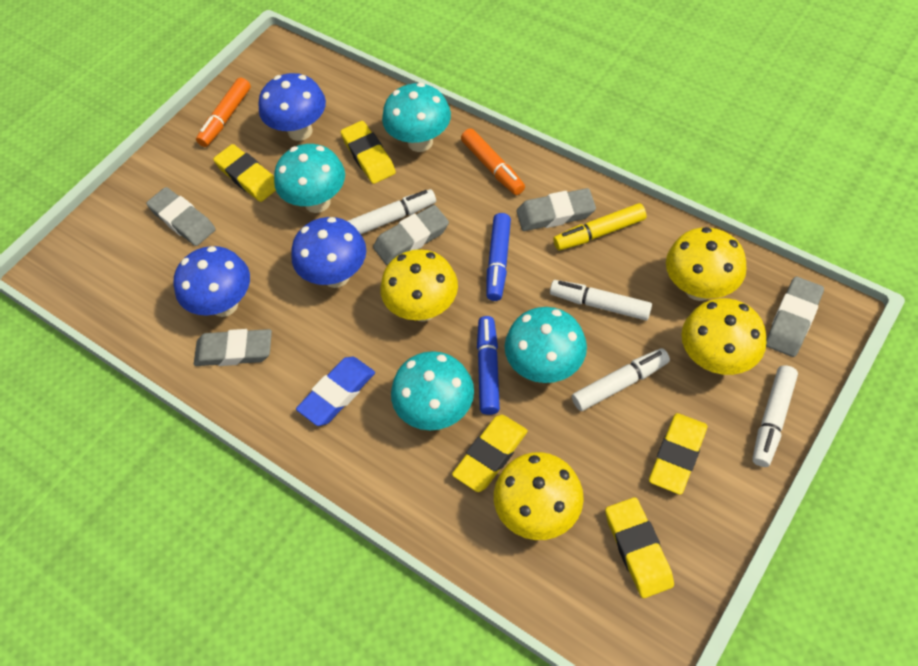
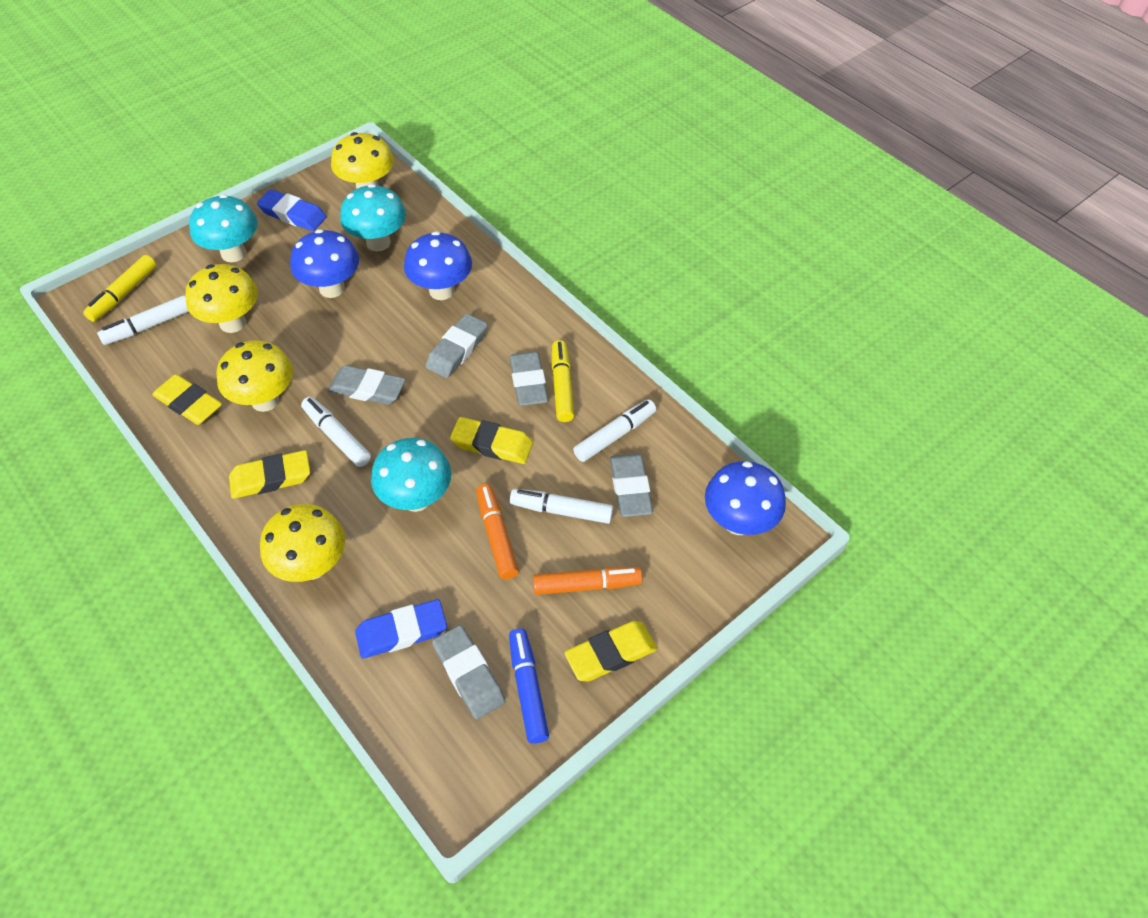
blue eraser: [296,357,375,426] = 1 -> [257,189,327,231] [355,599,447,659] = 2
blue marker: [477,316,500,415] [486,213,511,301] = 2 -> [509,628,549,744] = 1
turquoise mushroom: [274,144,345,213] [382,83,451,152] [391,351,474,430] [505,307,587,383] = 4 -> [189,194,258,262] [340,184,406,252] [371,438,451,512] = 3
yellow eraser: [213,144,276,202] [340,121,396,184] [452,415,528,492] [605,497,674,598] [649,413,707,495] = 5 -> [152,374,222,425] [229,450,310,499] [450,417,533,464] [564,621,657,681] = 4
yellow marker: [553,203,646,251] = 1 -> [83,255,157,322] [552,340,574,422] = 2

